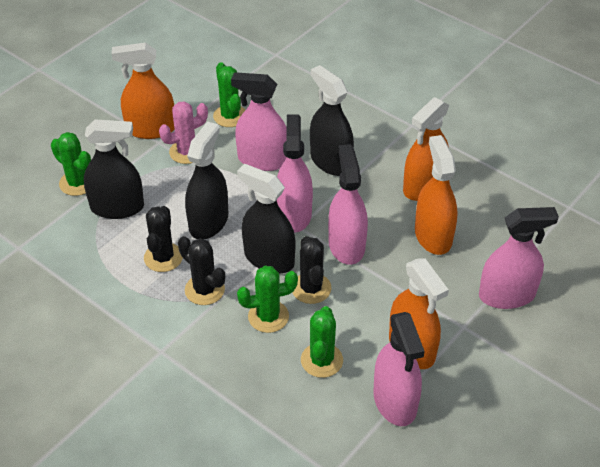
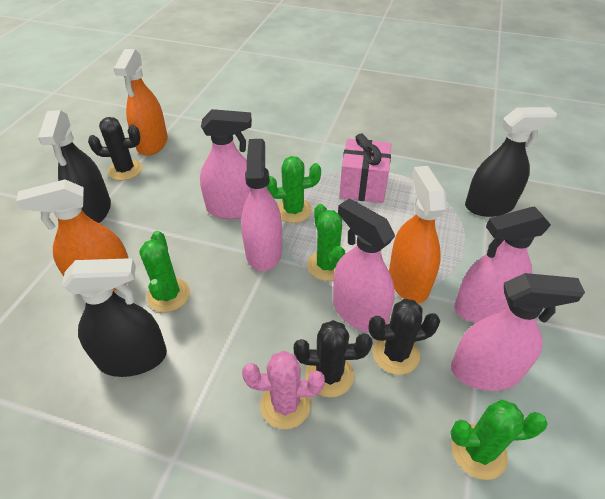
black spray bottle: [84,119,144,219] [185,121,228,239] [237,164,296,274] [310,65,354,176] = 4 -> [38,110,111,223] [61,258,167,377] [465,107,557,217] = 3
orange spray bottle: [111,42,174,139] [389,258,449,369] [403,97,449,201] [415,135,458,255] = 4 -> [16,179,128,291] [114,49,168,156] [389,166,447,303] = 3
pink gift: none = 0 -> [339,134,391,203] = 1

